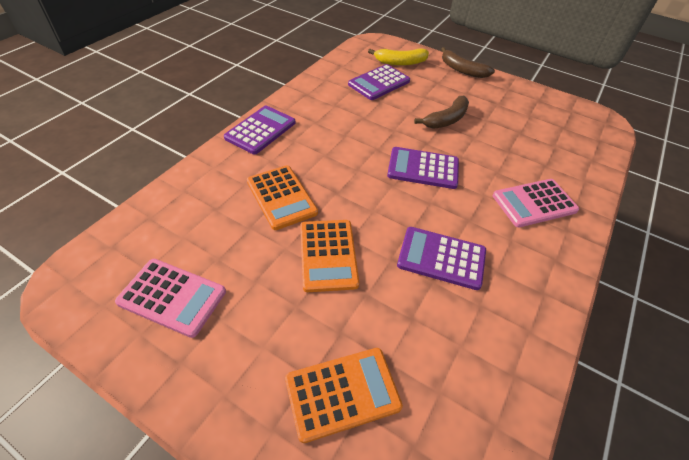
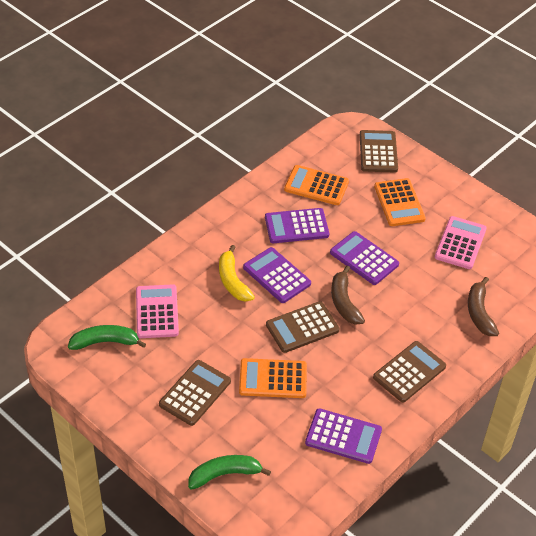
brown calculator: none = 0 -> [159,360,231,426] [266,301,340,353] [360,130,398,173] [373,341,446,402] = 4
green banana: none = 0 -> [68,325,146,350] [188,455,271,490] = 2

